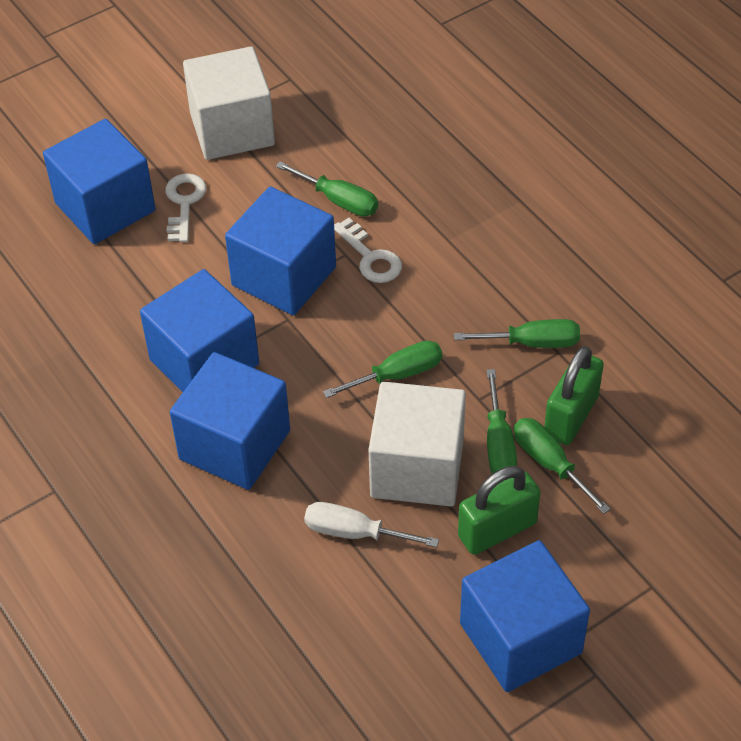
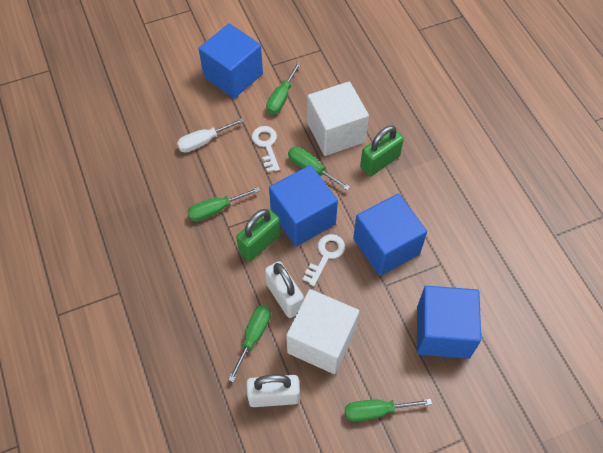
blue cube: [43,119,156,244] [140,269,259,392] [170,352,290,490] [225,187,336,315] [460,540,590,692] = 5 -> [199,24,263,99] [269,165,338,246] [353,194,427,276] [417,286,481,359] = 4
white padlock: none = 0 -> [246,375,300,407] [265,261,304,318] = 2

